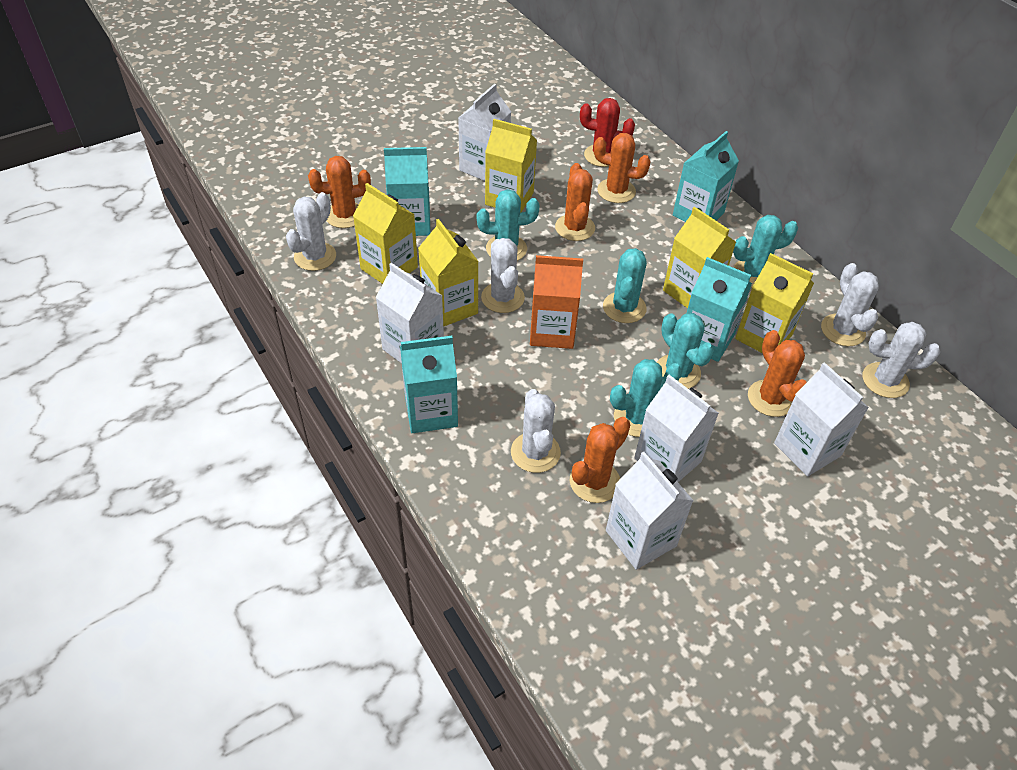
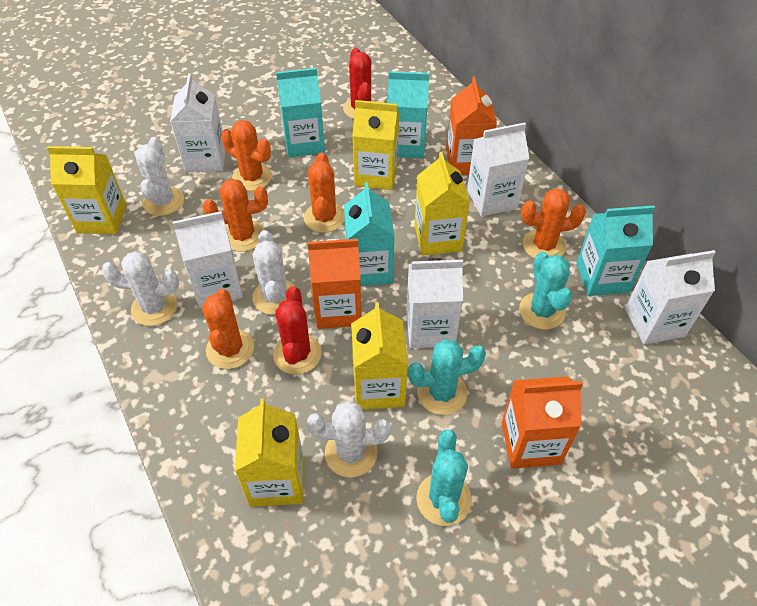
orange carton: [530,255,583,349] = 1 -> [308,239,362,329] [446,77,497,175] [502,376,583,469] = 3
red cactus: [580,98,635,167] = 1 -> [273,286,322,375] [343,48,377,119] = 2
turquoise cactus: [477,189,540,261] [603,248,647,323] [610,359,682,437] [657,313,714,389] [733,215,798,287] = 5 -> [408,339,486,415] [416,430,472,526] [519,252,572,330] = 3
white cactus: [286,192,336,271] [481,238,525,313] [511,389,561,473] [821,263,879,346] [863,322,940,398] = 5 -> [102,251,179,326] [135,137,184,216] [252,230,295,315] [307,401,390,478] = 4

